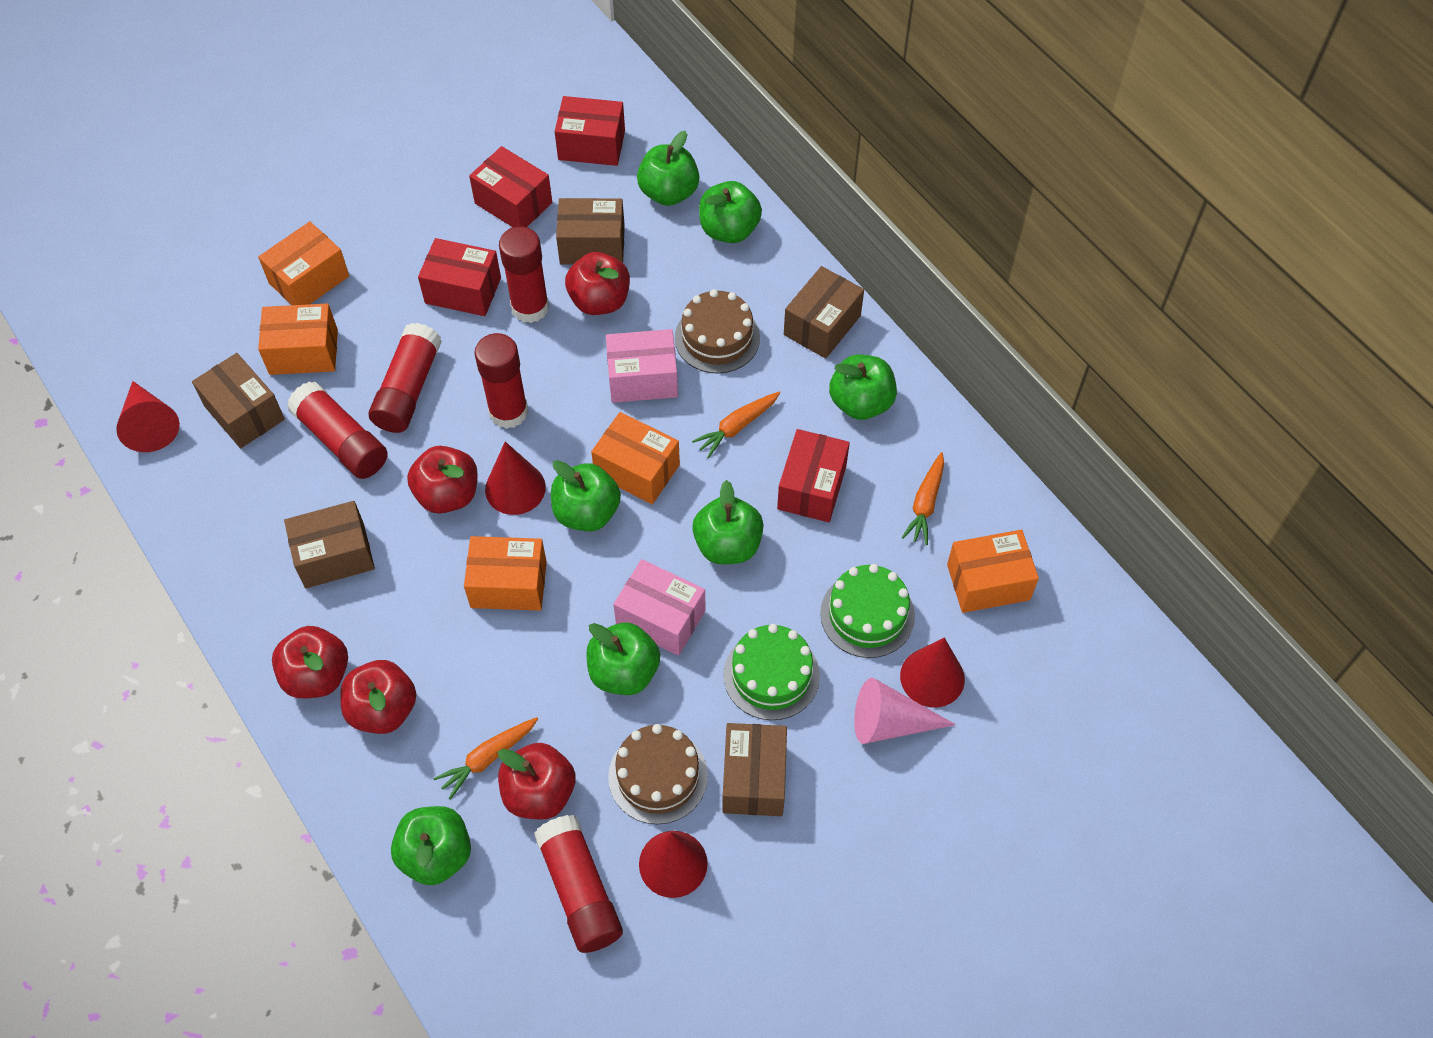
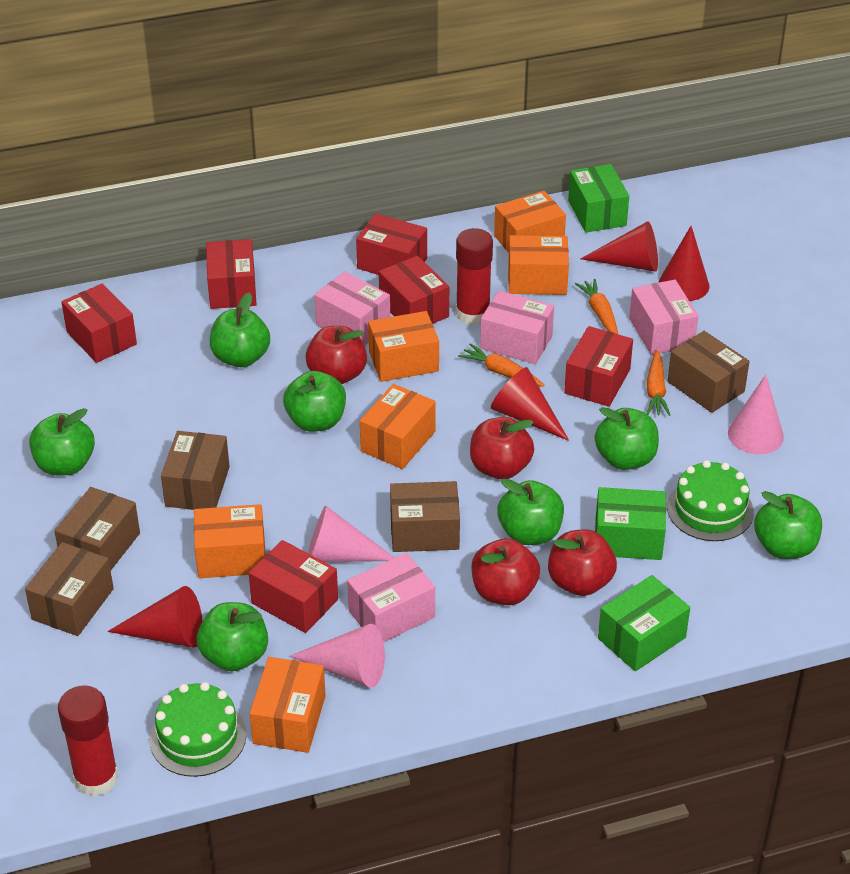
brown cake: [608,724,708,824] [675,289,760,374] = 2 -> none = 0
green box: none = 0 -> [568,164,629,233] [595,487,666,560] [598,575,690,671] = 3
orange box: [258,221,349,305] [258,303,338,375] [464,536,547,611] [591,412,680,504] [947,530,1039,613] = 5 -> [194,504,266,578] [250,657,326,753] [360,384,436,469] [368,311,439,382] [494,191,566,253] [508,235,569,295] = 6
pink box: [606,329,678,403] [613,559,706,656] = 2 -> [314,271,390,346] [347,553,435,642] [480,291,554,364] [629,280,698,355] = 4
pink cone: [854,678,956,744] = 1 -> [289,624,385,688] [308,505,395,562] [728,375,784,454] = 3
red apple: [272,626,348,699] [340,660,417,734] [407,446,478,514] [498,743,575,820] [565,252,630,315] = 5 -> [305,326,367,384] [470,417,534,479] [472,538,540,605] [548,530,617,596] = 4
red box: [418,238,501,316] [469,146,552,227] [555,96,625,166] [777,429,850,522] = 4 -> [61,284,137,363] [206,239,257,309] [249,540,338,633] [356,214,427,275] [379,256,449,324] [564,326,633,407] = 6
red glue stick: [287,381,388,479] [369,323,442,433] [475,333,528,429] [499,226,549,323] [534,815,623,953] = 5 -> [58,686,119,797] [456,228,493,325] = 2

